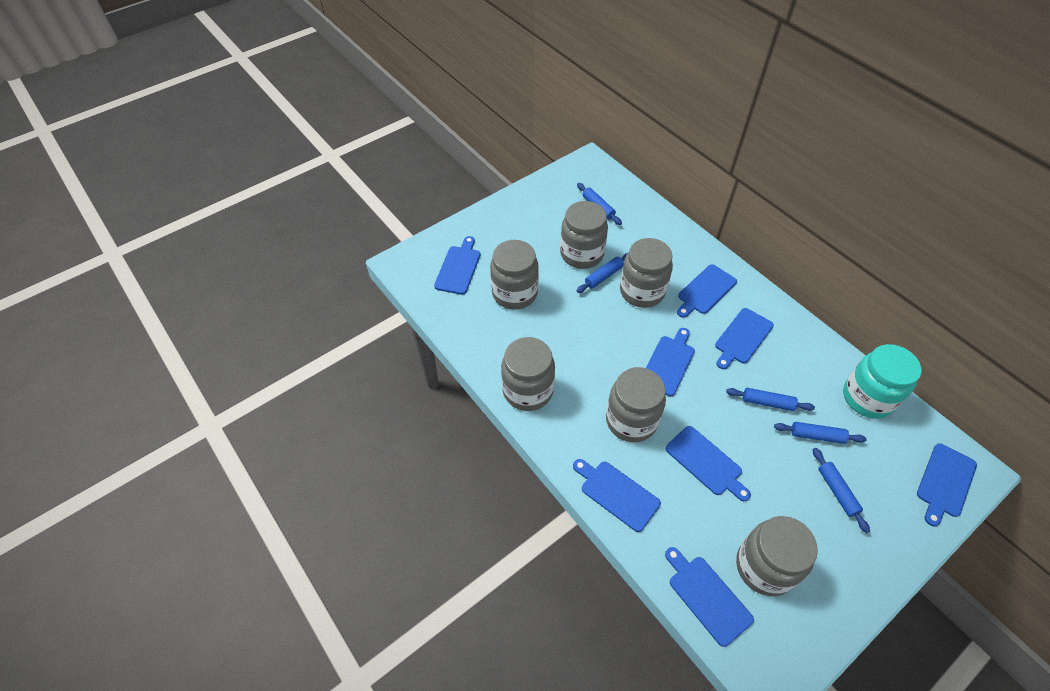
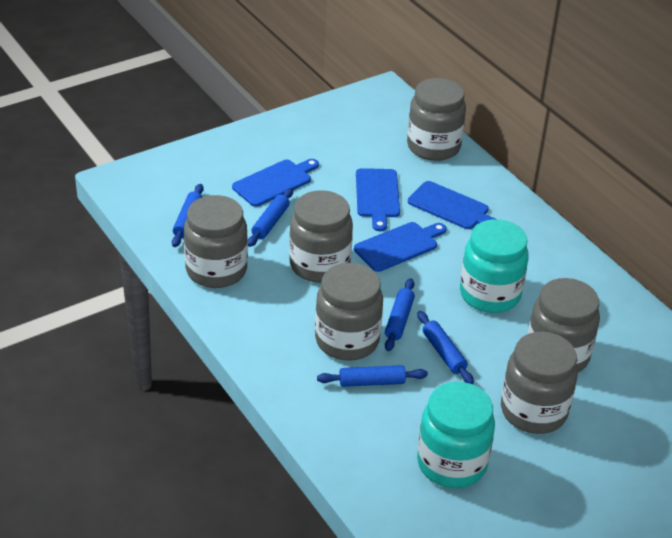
blue cutting board: [434,236,480,295] [573,459,661,532] [646,328,695,396] [665,547,754,647] [666,426,751,501] [677,264,737,318] [715,308,774,369] [917,443,977,526] = 8 -> [232,159,319,207] [354,222,447,272] [356,168,400,231] [408,181,496,229] = 4
turquoise jar: [843,344,922,419] = 1 -> [417,382,495,488] [460,219,529,313] = 2

